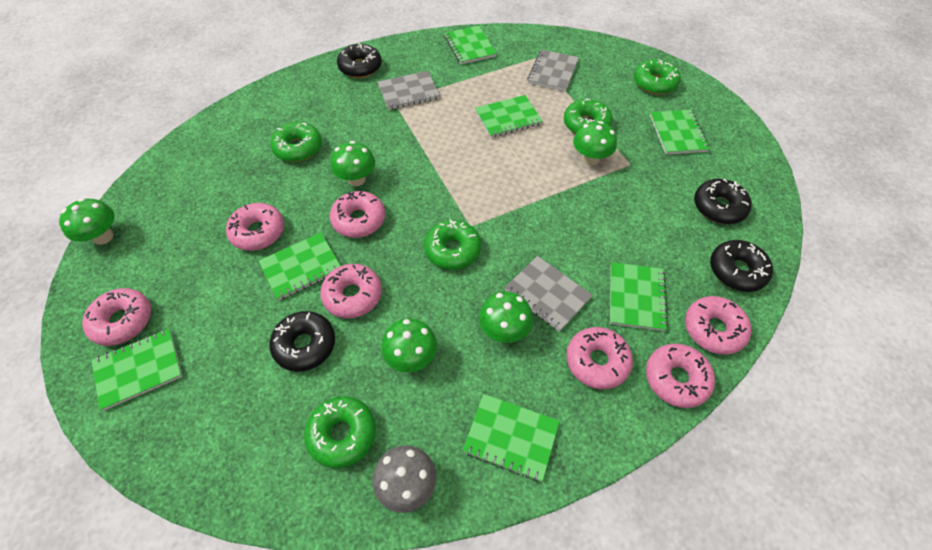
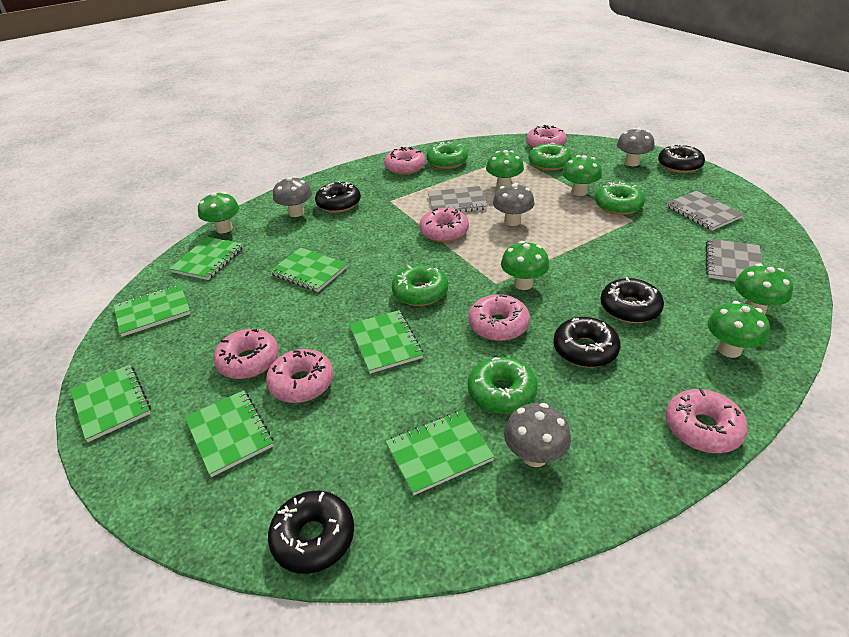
black donut: [269,311,335,372] [337,43,382,78] [694,179,752,224] [710,240,773,292] = 4 -> [268,490,354,574] [315,181,361,213] [553,317,620,367] [600,277,664,323] [658,144,705,173] = 5
green mushroom: [59,198,115,245] [330,141,375,186] [381,319,437,372] [479,292,533,343] [573,121,617,165] = 5 -> [198,192,239,233] [486,150,524,189] [501,241,549,290] [562,155,602,196] [707,301,770,358] [734,263,793,314] = 6
grey mushroom: [372,445,437,513] = 1 -> [273,176,312,217] [493,183,535,226] [504,403,571,467] [617,128,655,166] = 4

